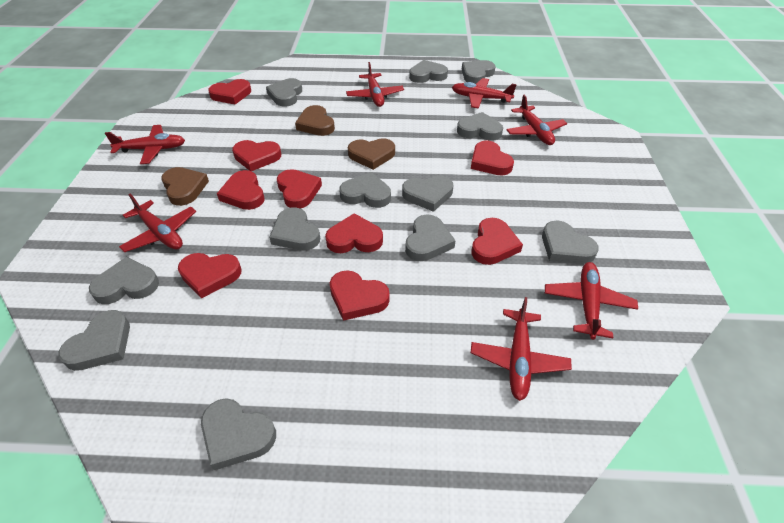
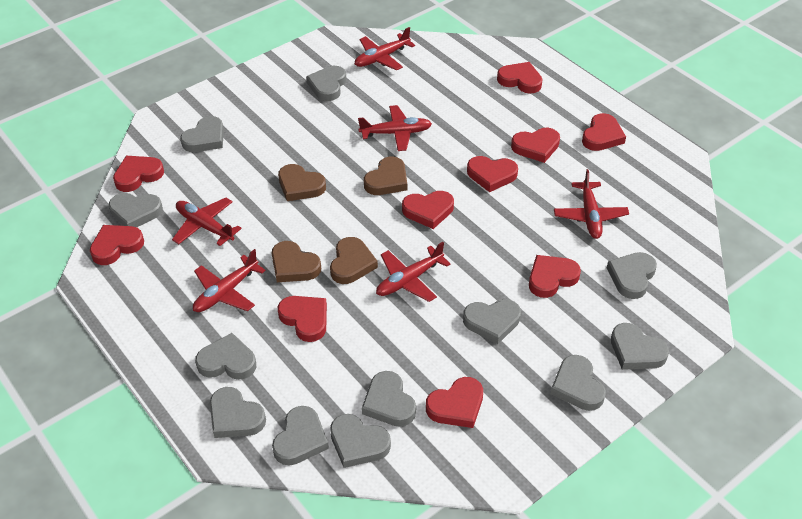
brown heart: [161,167,209,206] [295,105,335,136] [348,138,395,170] = 3 -> [272,241,321,282] [278,164,326,201] [330,237,378,284] [364,156,407,195] = 4
red heart: [178,253,242,299] [208,79,251,104] [217,170,264,210] [232,140,281,171] [277,169,322,208] [325,213,383,253] [330,270,390,321] [471,140,514,176] [472,218,523,265] = 9 -> [90,225,144,265] [113,156,164,192] [278,296,327,342] [402,191,454,229] [426,377,483,428] [467,156,518,192] [497,62,543,93] [511,128,560,163] [529,255,581,298] [582,113,626,151] = 10
red plane: [105,125,185,164] [119,194,196,252] [346,62,404,107] [452,78,517,108] [470,297,572,401] [506,95,567,145] [545,262,638,339] = 7 -> [172,198,242,246] [193,249,266,312] [355,27,415,70] [358,105,432,151] [376,242,451,302] [554,169,629,239] = 6

